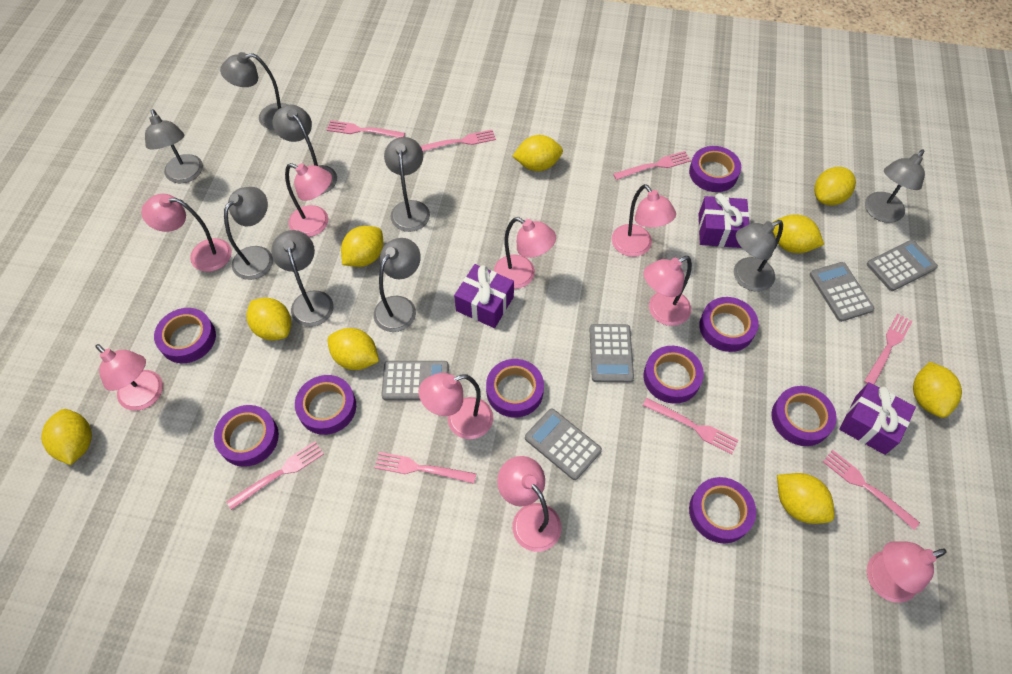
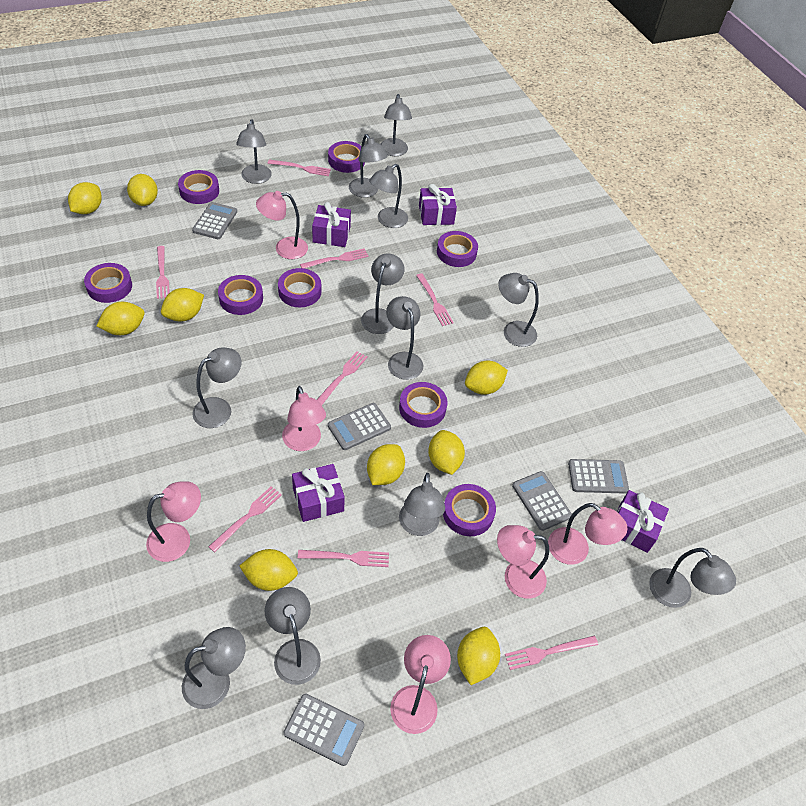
grey lamp: [145,109,203,183] [220,52,288,130] [224,187,273,280] [271,230,334,327] [273,105,337,194] [373,238,421,332] [384,137,430,232] [734,220,783,292] [865,149,925,223] = 9 -> [182,627,246,709] [192,348,242,428] [236,119,272,184] [265,587,321,685] [349,134,388,198] [361,253,404,334] [369,164,408,228] [380,94,412,156] [386,296,423,380] [399,473,445,536] [498,273,539,347] [649,548,736,608] = 12
pink lamp: [96,344,163,411] [141,194,232,272] [285,163,332,237] [419,373,493,439] [494,217,556,289] [497,456,562,552] [612,184,676,257] [643,256,692,326] [867,541,947,603] = 9 -> [146,481,201,562] [256,191,308,259] [282,386,326,451] [390,635,451,734] [497,525,549,598] [548,503,628,565] = 6
purple gift: [454,264,514,328] [699,193,749,248] [839,382,916,455] = 3 -> [292,464,345,522] [312,202,351,247] [419,184,457,225] [617,490,669,553] = 4
purple tape: [154,308,216,363] [214,405,279,467] [295,375,356,435] [486,359,544,418] [643,346,704,404] [689,146,741,192] [689,477,756,543] [699,297,759,352] [771,386,837,446] = 9 -> [84,263,132,303] [178,170,219,204] [218,275,263,315] [278,268,321,307] [328,141,365,173] [399,382,447,428] [437,231,478,267] [443,484,496,536] = 8

